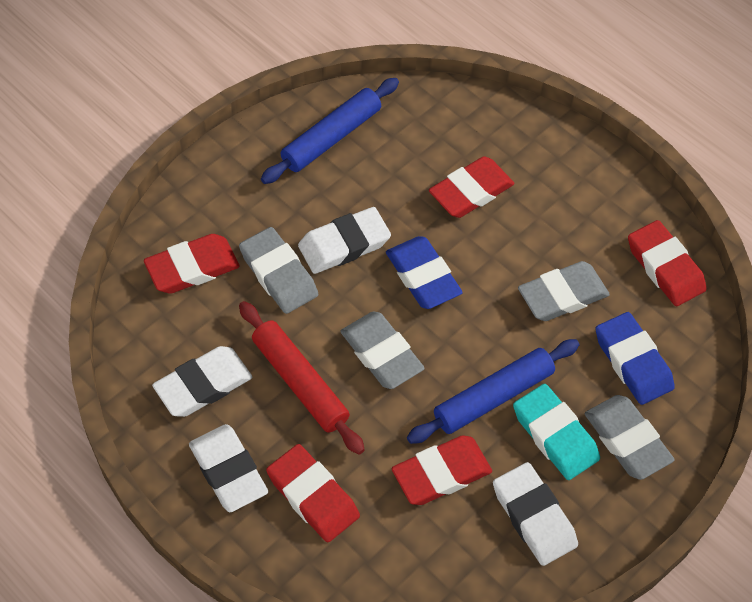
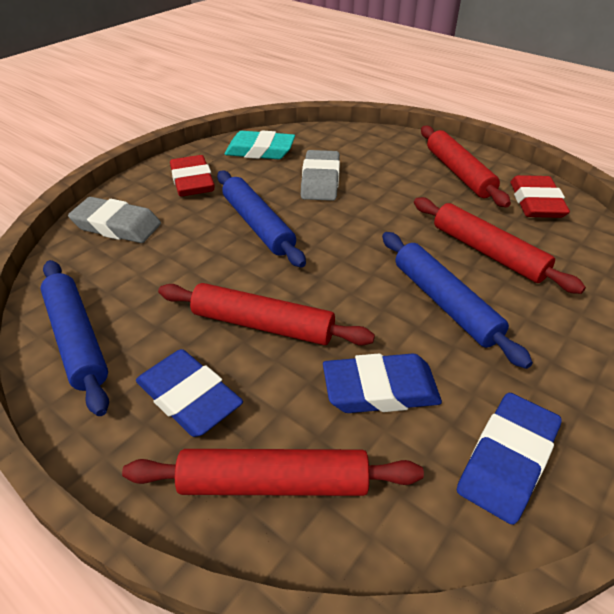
blue eraser: [386,236,463,309] [596,312,675,405] = 2 -> [136,349,243,437] [323,354,442,413] [457,393,562,525] = 3
blue rolling pin: [261,78,399,184] [407,339,579,444] = 2 -> [41,260,109,416] [217,171,306,268] [382,232,533,369] = 3
grey eraser: [239,227,318,314] [340,312,425,389] [518,261,610,321] [585,395,675,480] = 4 -> [68,197,161,243] [301,150,340,201] = 2
red eraser: [144,234,240,294] [266,444,360,542] [392,435,492,505] [429,156,514,218] [628,220,707,306] = 5 -> [170,155,215,197] [510,175,570,218] = 2
red rolling pin: [239,301,365,454] = 1 -> [122,449,424,496] [158,283,375,345] [414,197,586,294] [421,126,511,207] = 4
white eraser: [152,346,252,417] [189,424,268,512] [298,207,391,274] [493,462,578,566] = 4 -> none = 0

